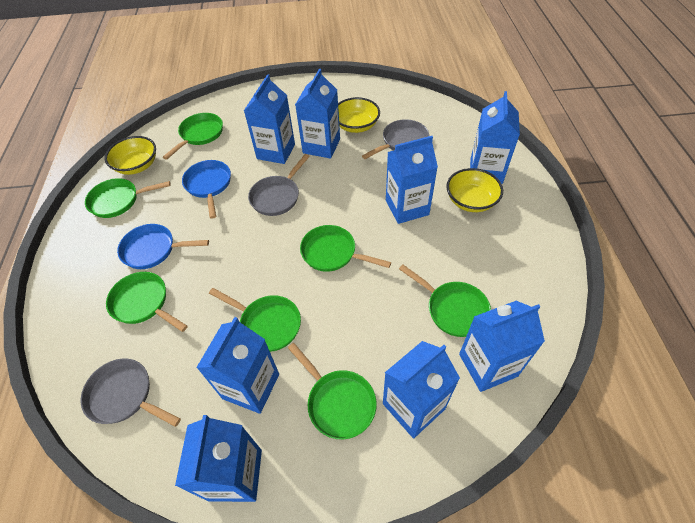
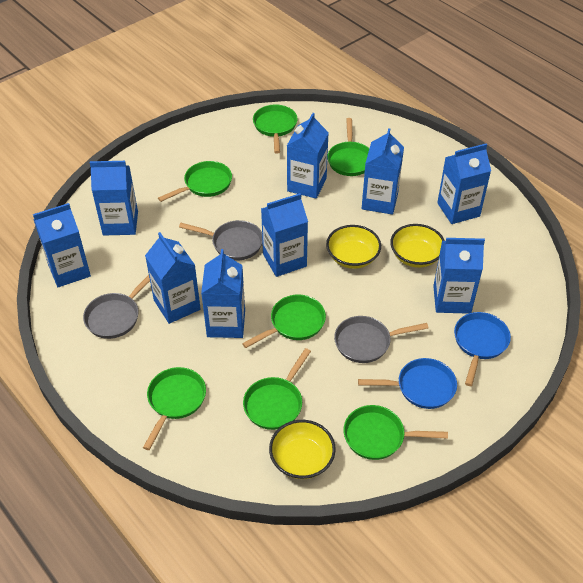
blue carton: [175,415,262,502] [196,317,279,414] [244,74,295,164] [295,69,340,159] [383,341,460,438] [386,136,438,224] [459,301,545,392] [470,91,520,184] = 8 -> [33,203,91,287] [90,161,138,236] [145,232,201,324] [201,249,245,338] [261,193,308,277] [287,113,329,199] [362,128,404,215] [433,238,485,314] [437,144,491,224] = 9

